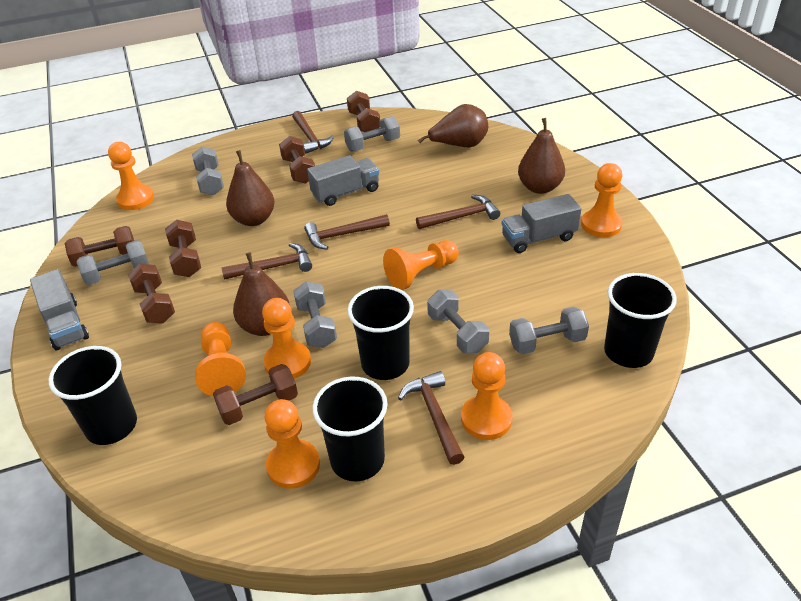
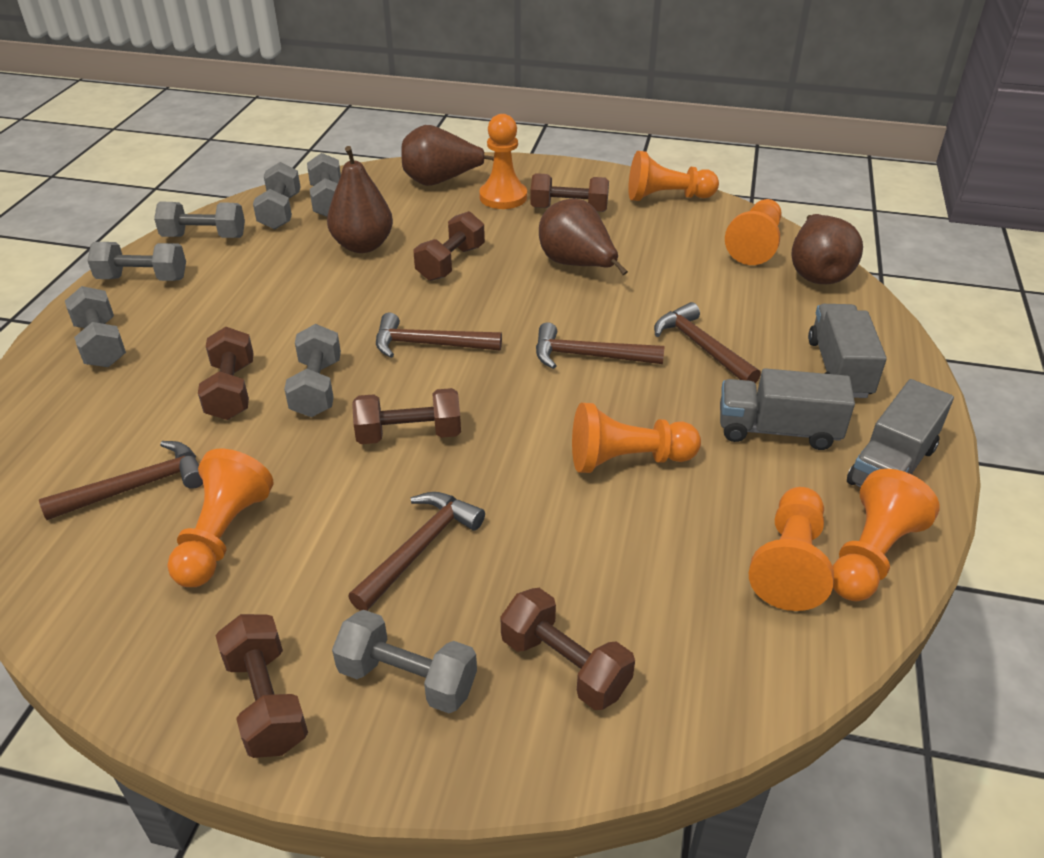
black cup: [48,346,137,445] [312,377,388,481] [348,286,414,380] [604,273,677,368] = 4 -> none = 0
grey dumbbell: [76,240,149,285] [192,146,224,196] [293,281,337,348] [344,116,400,152] [427,290,489,353] [509,307,589,354] = 6 -> [65,286,126,367] [87,242,186,281] [154,202,245,238] [253,162,301,229] [284,324,341,417] [307,153,341,217] [332,610,477,713] = 7

